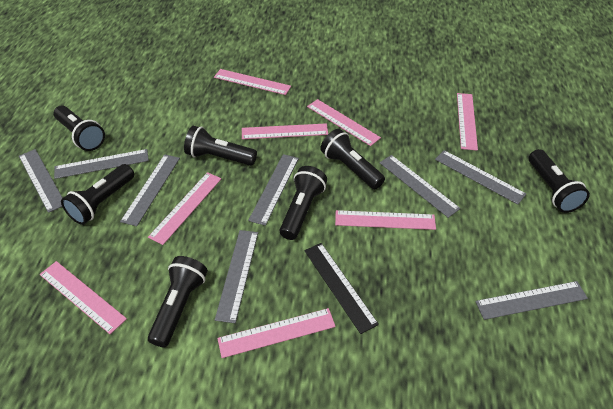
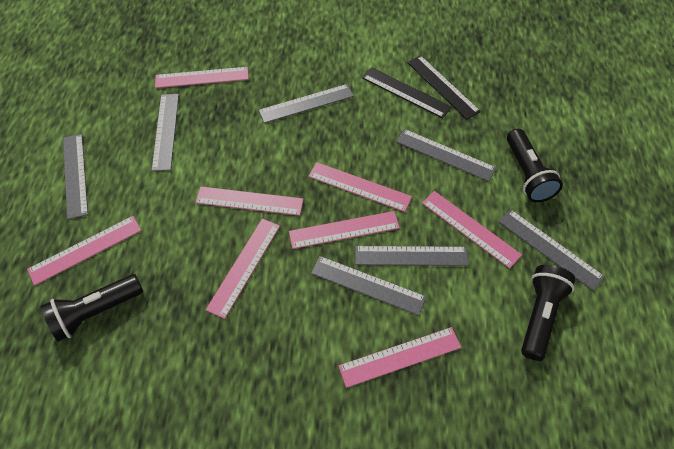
black flashlight: [53,106,105,151] [61,164,134,225] [148,256,208,347] [184,126,257,166] [280,166,327,240] [320,129,385,189] [529,149,590,213] = 7 -> [41,274,143,342] [507,129,563,202] [521,265,575,361] = 3
black ruler: [305,243,379,334] = 1 -> [362,68,452,118] [407,55,481,120] = 2
grey ruler: [19,149,63,213] [54,149,149,179] [120,154,180,226] [215,230,258,323] [248,154,299,226] [379,155,461,218] [435,150,526,205] [475,281,588,320] = 8 -> [63,134,88,219] [151,94,179,171] [259,84,354,123] [311,256,426,315] [355,246,469,266] [396,129,496,182] [499,209,605,291] = 7

